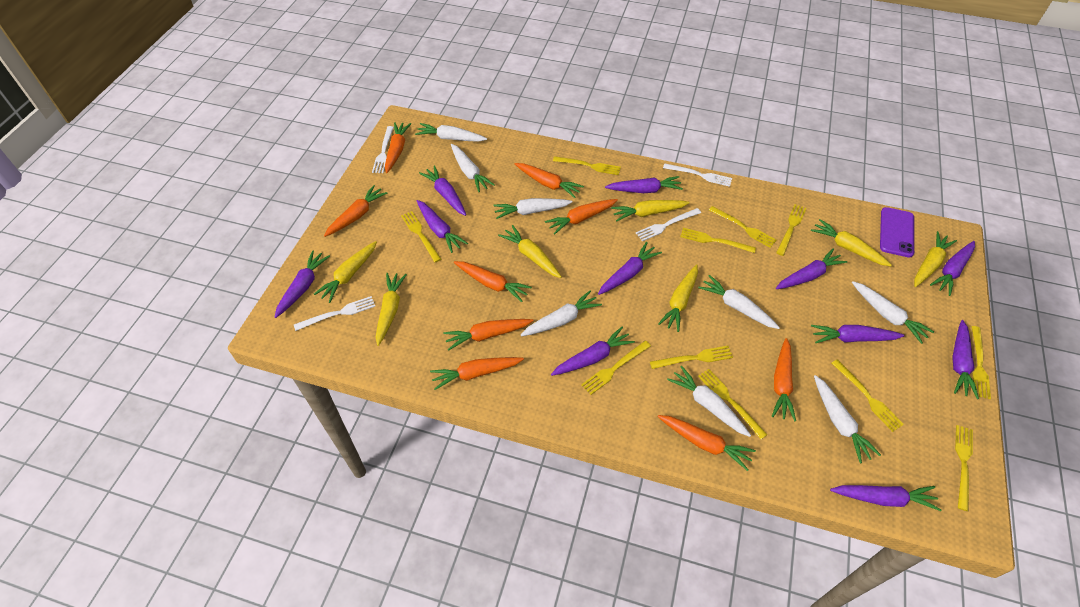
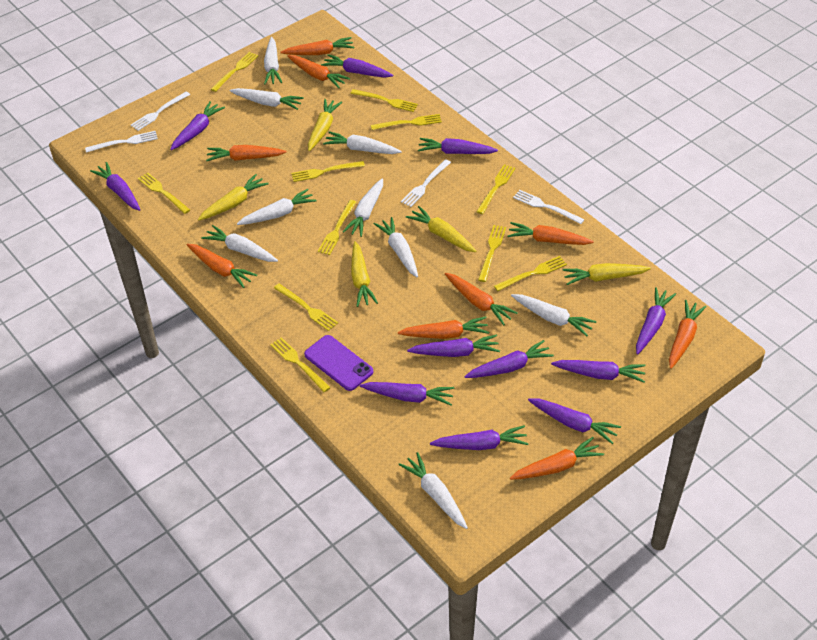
white carrot: [415,123,487,142] [451,144,495,193] [493,198,572,219] [521,290,602,336] [667,366,751,437] [698,275,780,329] [814,375,881,463] [852,281,934,344] = 8 -> [201,225,278,262] [230,88,304,110] [237,189,317,225] [264,37,282,85] [323,131,402,154] [343,178,383,237] [374,217,418,277] [398,452,468,529] [511,294,596,336] = 9
yellow carrot: [314,241,377,303] [376,273,407,346] [498,225,562,278] [611,200,690,222] [658,264,698,332] [811,219,892,267] [914,231,957,287] = 7 -> [198,174,269,221] [308,99,342,151] [351,241,378,307] [406,206,476,252] [562,263,651,285] = 5

